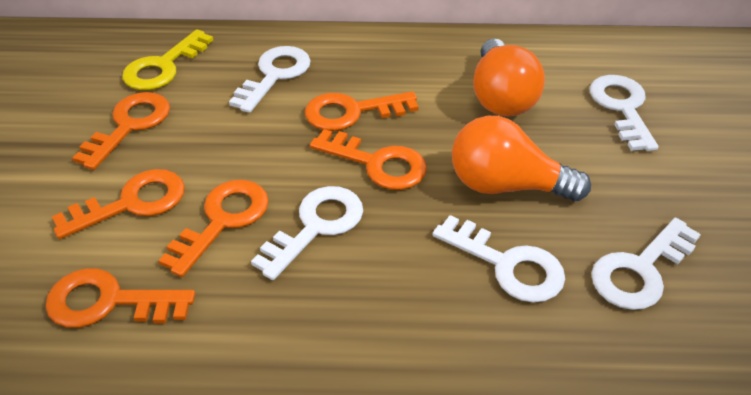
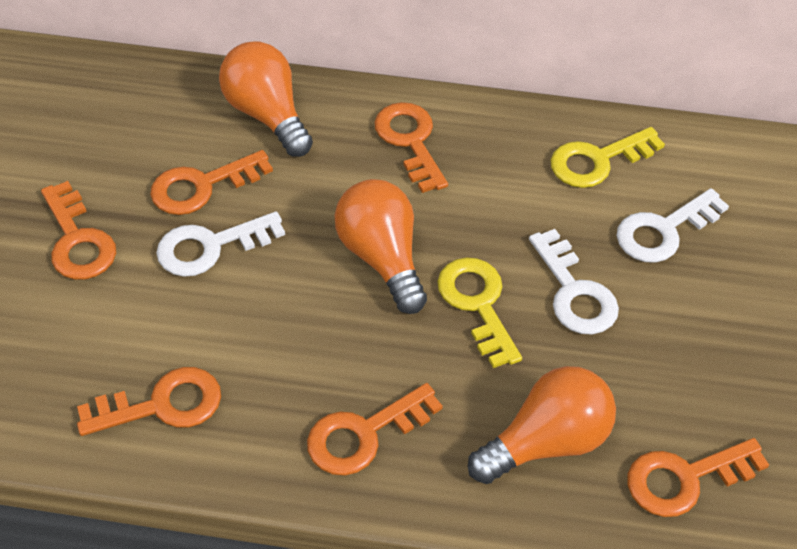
orange light bulb: [452,116,591,201] [473,39,545,117] = 2 -> [219,41,313,157] [335,179,427,314] [468,366,616,484] = 3
white key: [229,46,311,113] [251,186,363,280] [432,215,565,303] [590,75,658,151] [591,218,701,310] = 5 -> [156,211,285,277] [529,229,619,335] [616,188,729,263] = 3
yellow key: [122,29,213,90] = 1 -> [437,257,522,368] [551,127,665,188] = 2

